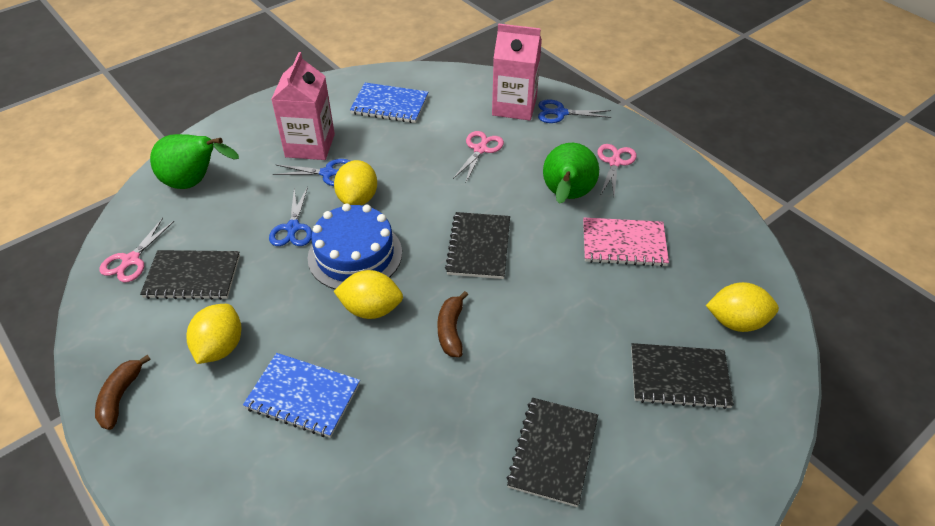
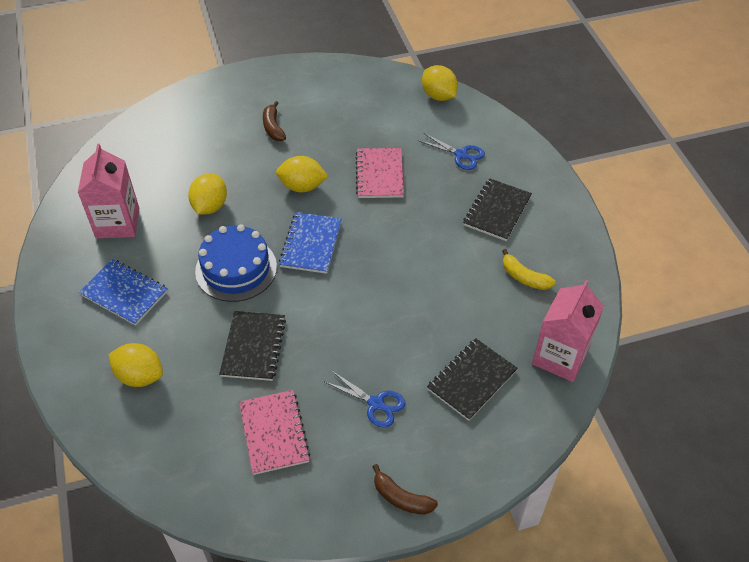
black notebook: [140,250,240,300] [445,212,510,279] [506,398,598,507] [631,343,734,409] = 4 -> [219,311,286,381] [427,338,518,421] [463,178,532,241] = 3
blue scissors: [269,187,312,246] [273,159,350,186] [538,99,612,123] = 3 -> [325,371,405,428] [418,133,485,170] = 2
green pear: [150,134,239,189] [543,143,599,204] = 2 -> none = 0
pink notebook: [583,218,669,267] = 1 -> [239,390,311,475] [355,148,404,198] = 2
pink scissors: [99,218,174,282] [453,131,504,184] [597,144,637,196] = 3 -> none = 0
yellow banana: none = 0 -> [502,249,555,290] = 1

